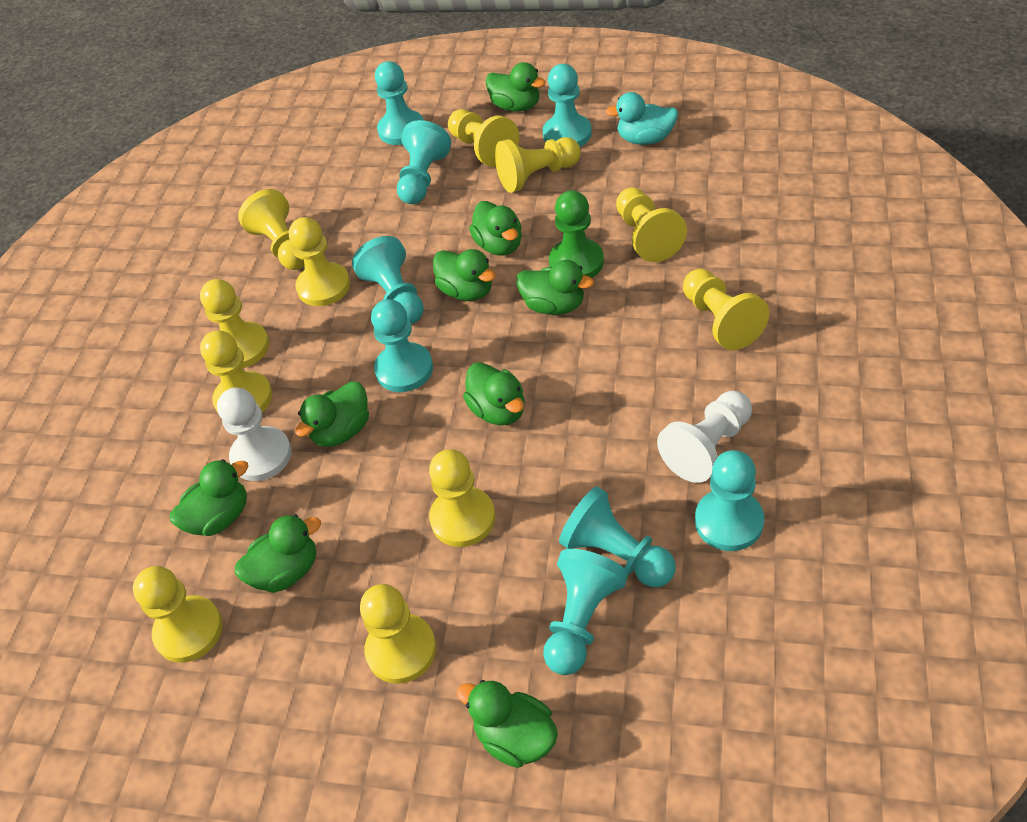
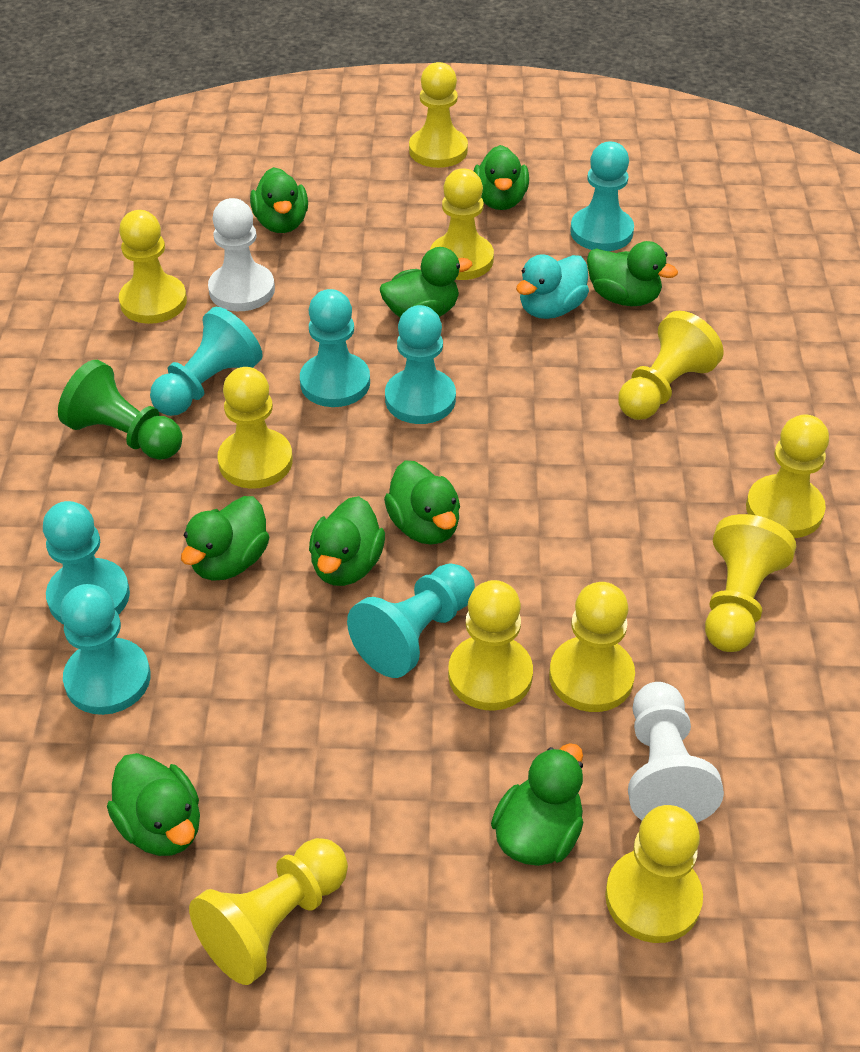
turquoise pawn: [352,236,424,324] [371,299,433,392] [375,61,424,145] [397,120,451,204] [543,64,592,147] [543,549,628,675] [559,486,676,587] [695,450,764,551] = 8 -> [43,501,130,624] [60,584,151,715] [150,307,262,416] [300,289,370,407] [347,563,475,678] [385,305,456,424] [570,142,634,251] = 7

